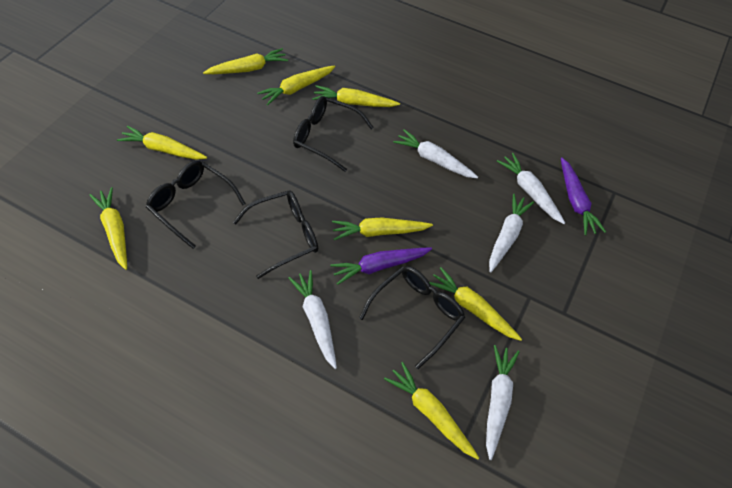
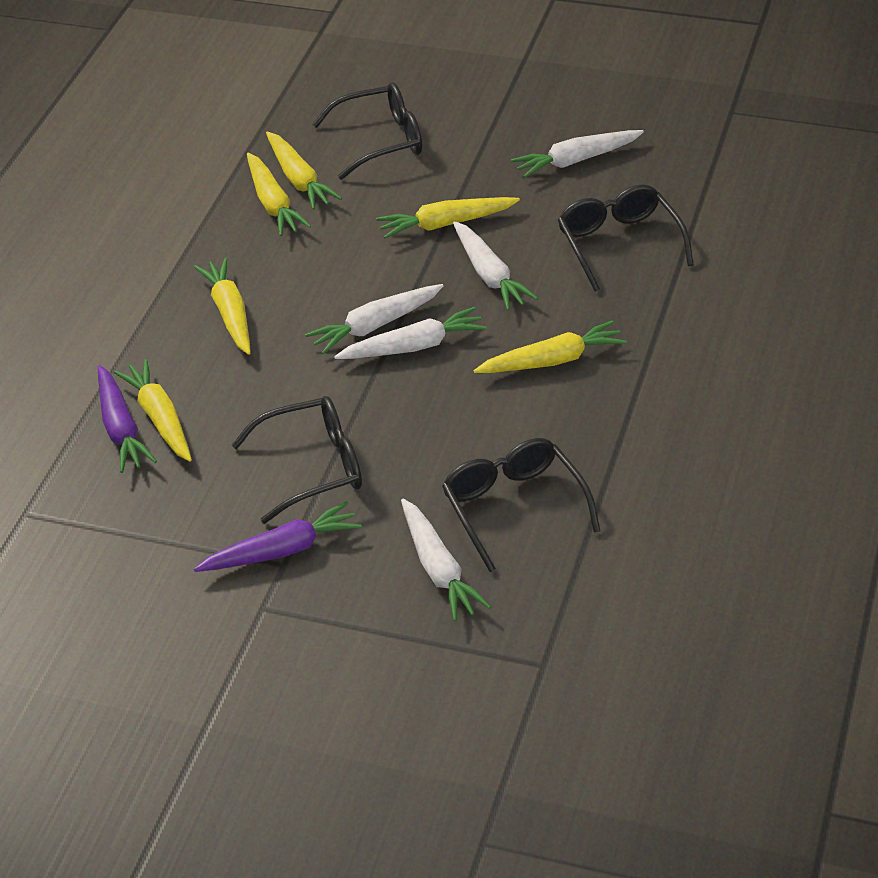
yellow carrot: [89,187,127,270] [117,125,207,160] [203,48,288,74] [257,65,335,106] [312,85,400,107] [332,217,433,240] [384,362,479,459] [429,267,522,341] = 8 -> [113,359,192,462] [194,258,251,355] [247,153,311,236] [266,131,342,210] [376,197,520,239] [474,320,627,373] = 6

